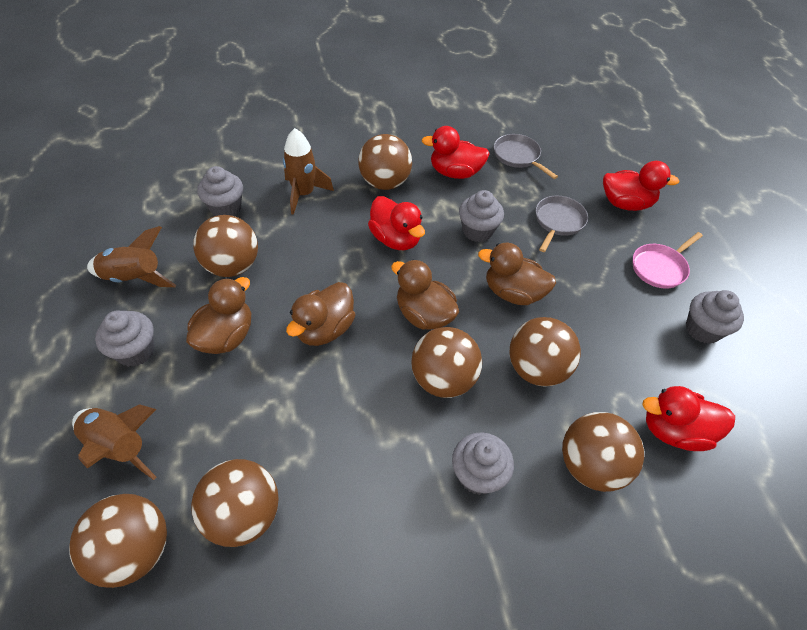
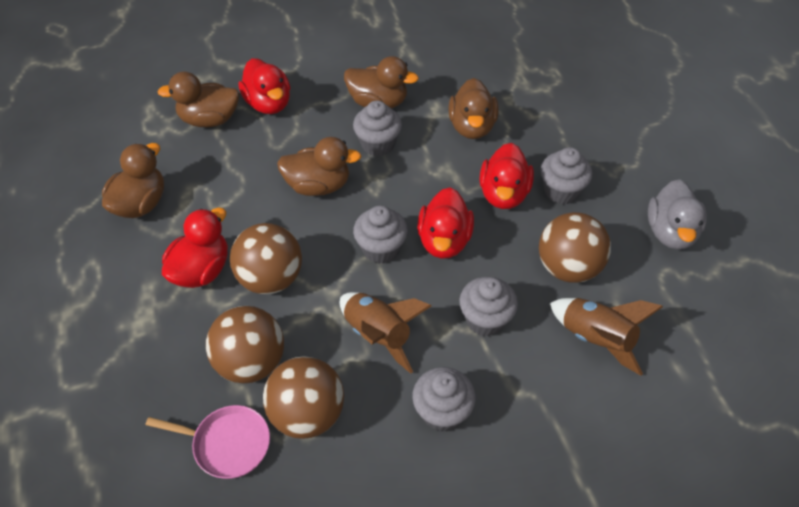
brown ball: [69,494,167,588] [191,459,279,547] [193,215,258,277] [358,134,412,190] [411,327,482,398] [510,317,581,387] [562,412,644,492] = 7 -> [206,306,284,383] [230,223,302,294] [263,356,344,439] [539,212,611,283] = 4
brown duck: [186,277,251,354] [286,282,355,346] [391,260,459,330] [478,243,556,305] = 4 -> [102,143,164,218] [158,72,239,127] [277,137,361,196] [344,56,419,108] [448,78,499,139] = 5
brown rocket: [72,404,157,480] [87,226,177,287] [283,128,334,215] = 3 -> [340,292,431,373] [550,298,663,376] = 2
grey duck: none = 0 -> [648,179,707,250] = 1
grey pan: [494,134,558,179] [536,196,588,252] = 2 -> none = 0

